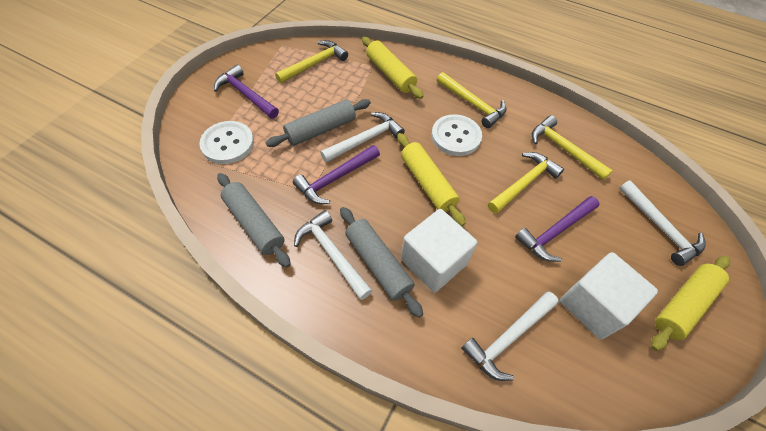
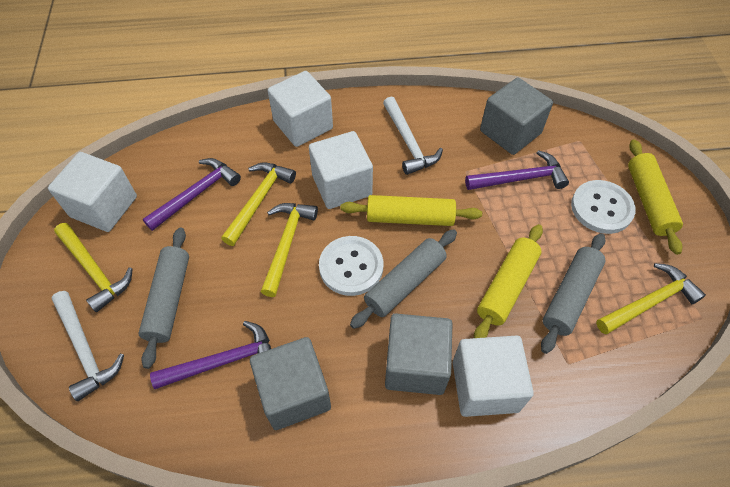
grey cube: none = 0 -> [250,337,331,430] [385,314,452,395] [480,77,553,155] = 3
white cube: [401,209,477,293] [560,252,658,339] = 2 -> [48,152,137,232] [268,71,333,147] [309,131,373,209] [453,336,534,417] = 4
white hammer: [294,210,372,300] [320,112,405,163] [461,292,559,381] [619,180,706,266] = 4 -> [51,291,124,401] [383,96,443,175] = 2

